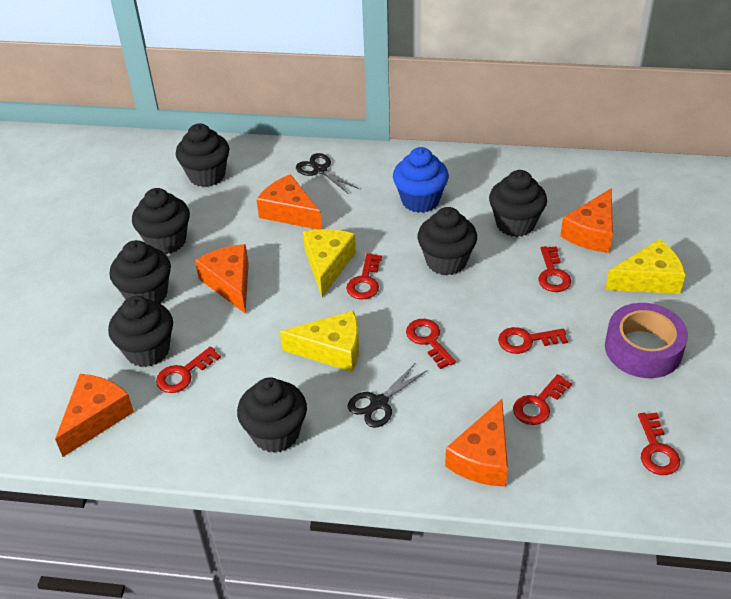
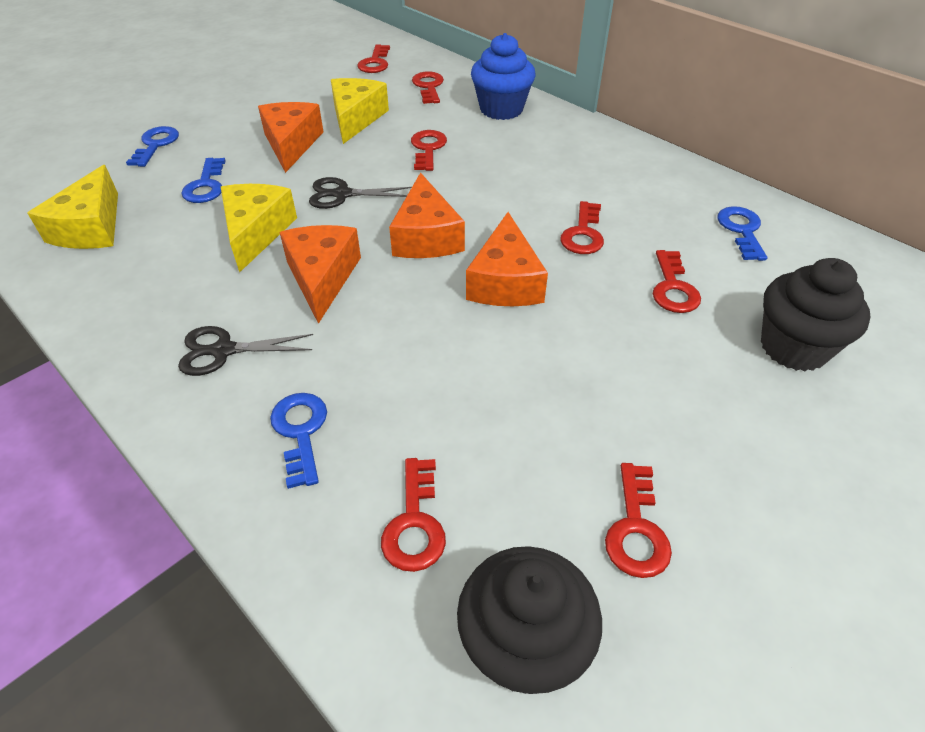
black cupcake: [108,296,173,367] [110,240,171,304] [132,188,190,254] [176,124,229,187] [237,377,307,453] [418,207,477,275] [489,170,547,237] = 7 -> [457,546,602,694] [761,258,870,371] = 2
blue key: none = 0 -> [126,126,179,167] [181,158,226,203] [270,393,327,489] [718,206,767,261] = 4
orange cheese: [55,374,134,457] [195,244,249,314] [256,174,322,230] [445,399,508,487] [560,188,613,253] = 5 -> [258,102,323,173] [280,225,361,324] [389,172,465,258] [466,212,548,306] = 4
purple tape: [605,303,688,378] = 1 -> none = 0

